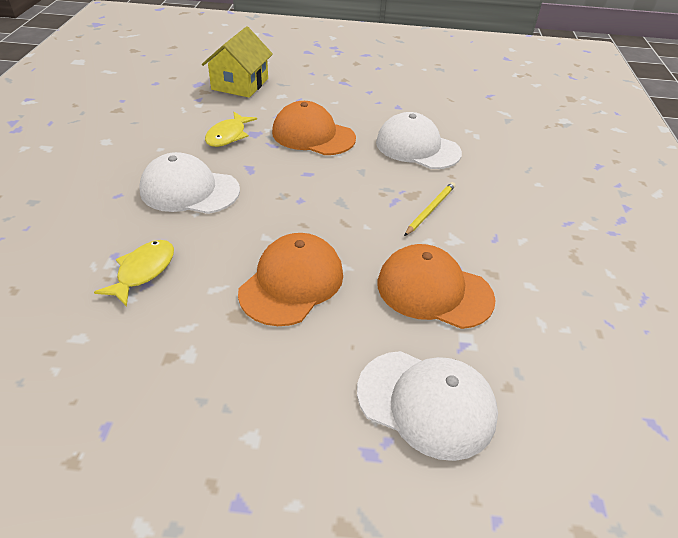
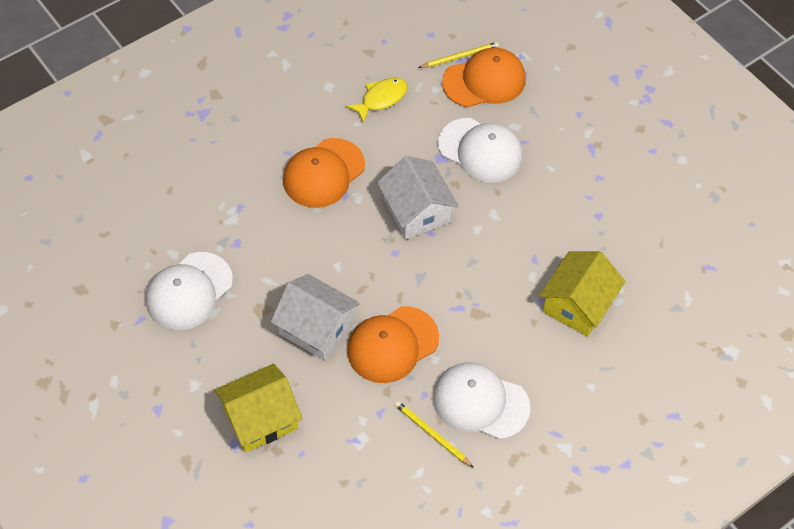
white house: none = 0 -> [271,274,360,360] [377,156,459,240] = 2
yellow fish: [94,240,174,307] [205,112,257,147] = 2 -> [346,77,407,124] = 1
yellow house: [202,26,273,98] = 1 -> [214,364,302,453] [539,251,626,337] = 2
yellow pencil: [404,182,456,236] = 1 -> [395,401,474,468] [418,42,499,68] = 2

